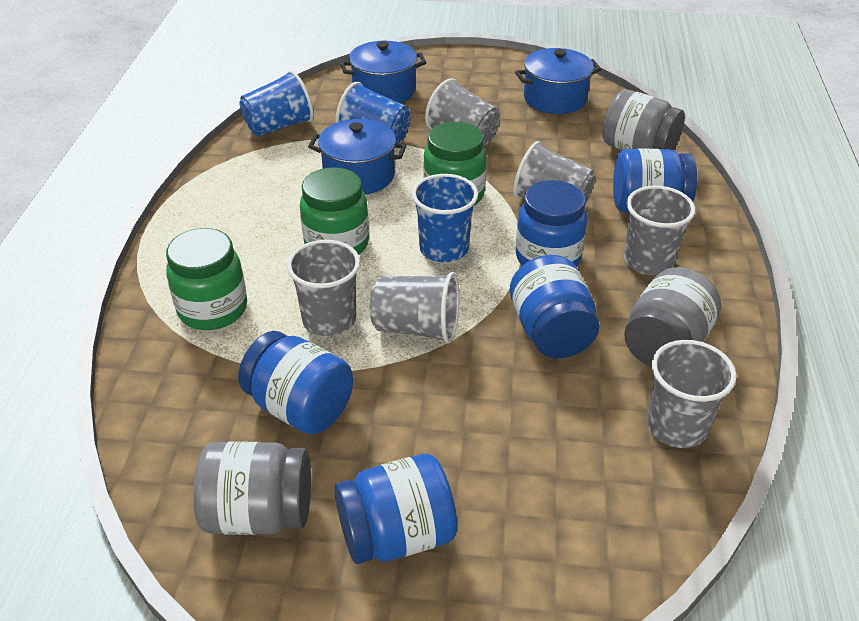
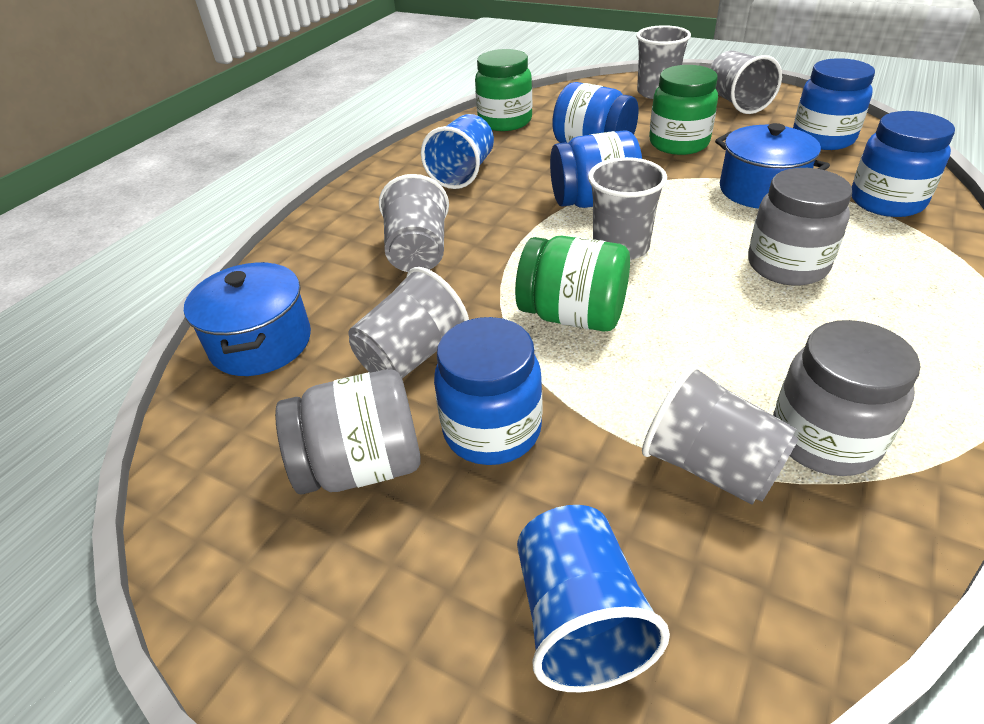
blue cup: [240,70,314,136] [335,82,410,143] [412,174,478,262] = 3 -> [421,114,494,189] [517,505,670,692] = 2
blue pot: [308,119,407,195] [340,41,426,103] [515,48,601,114] = 3 -> [184,262,311,376] [715,123,830,209] = 2

